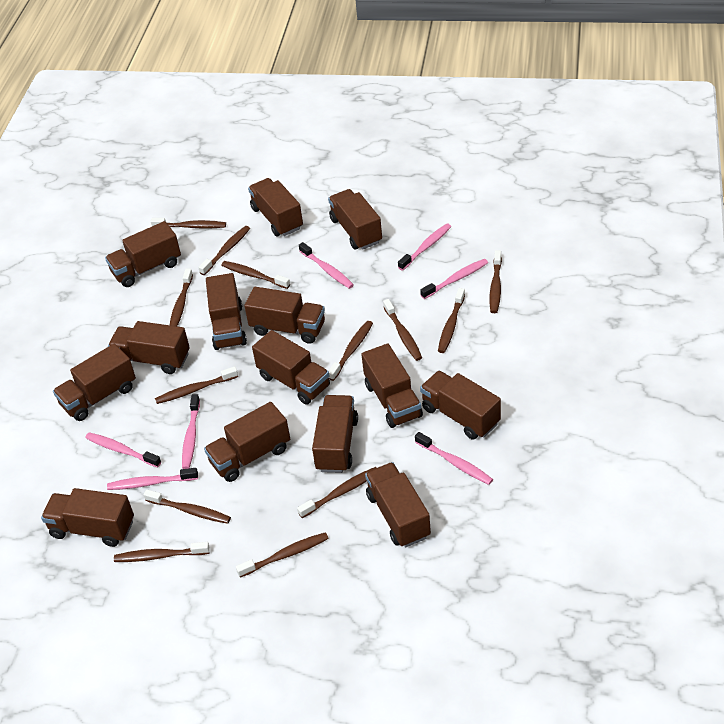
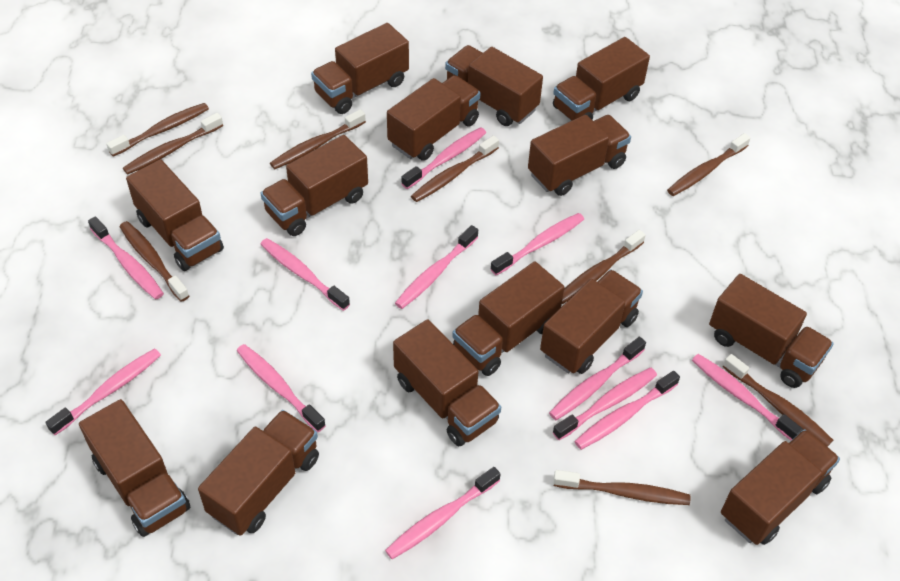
brown toothbrush: [114,542,210,562] [143,489,231,524] [151,218,226,228] [155,366,238,404] [170,268,193,326] [198,226,250,275] [221,261,290,289] [236,532,329,578] [297,467,377,518] [328,321,373,381] [383,299,422,361] [438,288,465,353] [489,250,502,313] = 13 -> [106,103,209,156] [120,221,189,302] [123,113,223,175] [270,109,366,169] [411,136,499,202] [553,470,691,505] [562,230,646,304] [667,133,751,196] [723,354,833,447] = 9
pink toothbrush: [85,432,161,468] [107,468,198,490] [182,394,200,469] [299,242,354,289] [398,223,451,271] [415,432,493,485] [420,259,488,299] = 7 -> [45,348,161,435] [88,216,164,299] [237,344,326,432] [260,238,350,311] [385,467,500,559] [395,225,478,309] [401,127,486,189] [491,213,584,276] [549,337,646,420] [553,368,657,440] [574,371,680,450] [692,354,803,440] = 12

